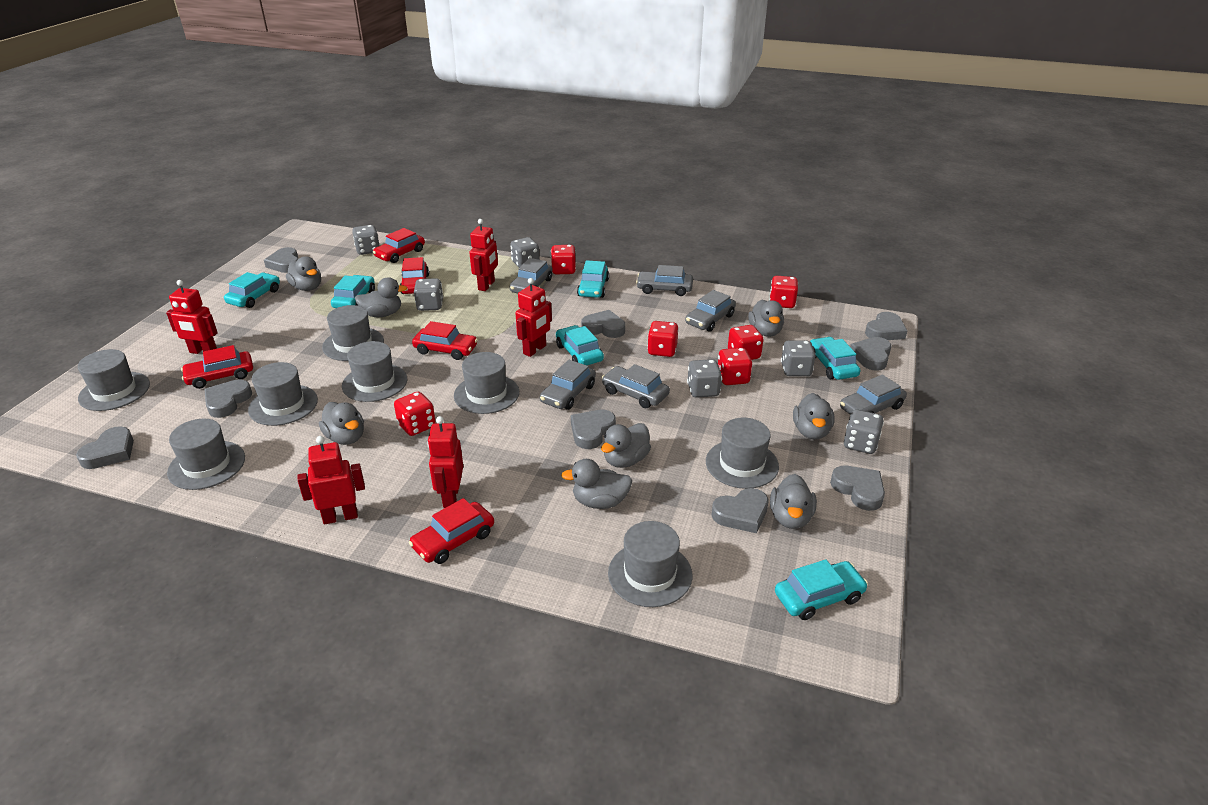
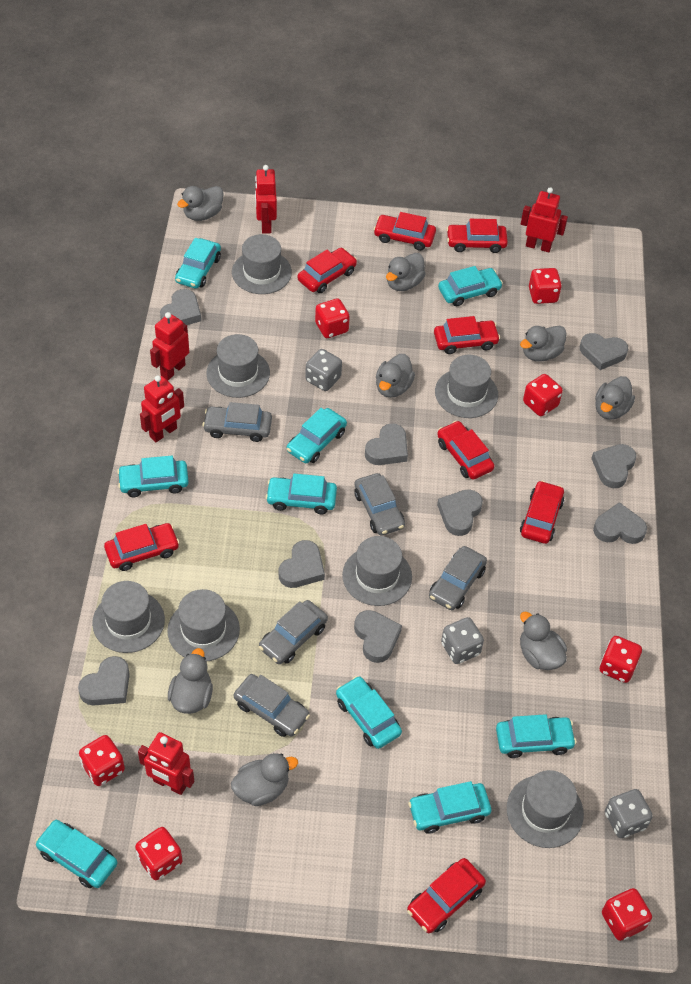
grey car: [510,258,552,293] [540,360,596,410] [602,364,670,408] [636,265,693,296] [685,290,736,332] [840,374,907,415] = 6 -> [203,402,272,442] [234,674,310,737] [259,600,328,664] [354,473,405,535] [429,546,487,610] = 5
grey dice: [352,225,380,255] [414,278,443,311] [510,237,540,267] [687,359,722,398] [781,340,815,376] [844,409,884,454] = 6 -> [305,349,342,391] [441,617,484,664] [605,789,653,838] = 3
grey hat: [78,349,150,411] [167,419,245,490] [248,362,318,426] [322,305,384,361] [342,341,407,402] [454,352,519,414] [608,521,692,607] [706,418,779,489] = 8 -> [92,581,165,653] [167,589,240,661] [206,334,270,398] [232,234,292,294] [342,536,412,606] [435,355,498,418] [507,770,584,848] = 7
red car: [181,345,253,389] [373,228,425,263] [400,257,429,294] [409,498,494,564] [412,321,478,360] = 5 -> [104,523,180,571] [297,248,357,293] [373,212,436,251] [407,858,486,933] [434,316,500,354] [437,421,495,480] [446,219,508,253] [520,481,565,544] = 8
red dice: [394,392,436,436] [551,245,576,274] [647,321,679,357] [718,348,752,385] [728,325,764,360] [770,276,798,308] = 6 -> [79,735,125,786] [135,827,182,880] [315,298,350,338] [523,374,563,416] [529,268,562,304] [600,636,642,683] [602,888,652,941] = 7
turquoise car: [224,272,280,308] [331,275,375,308] [556,325,604,365] [577,260,609,298] [775,559,868,620] [810,337,860,380] = 6 -> [35,820,118,888] [117,456,189,497] [175,238,221,289] [266,474,337,514] [287,408,347,463] [336,676,402,749] [408,781,491,834] [438,266,503,307] [496,714,576,758] = 9

